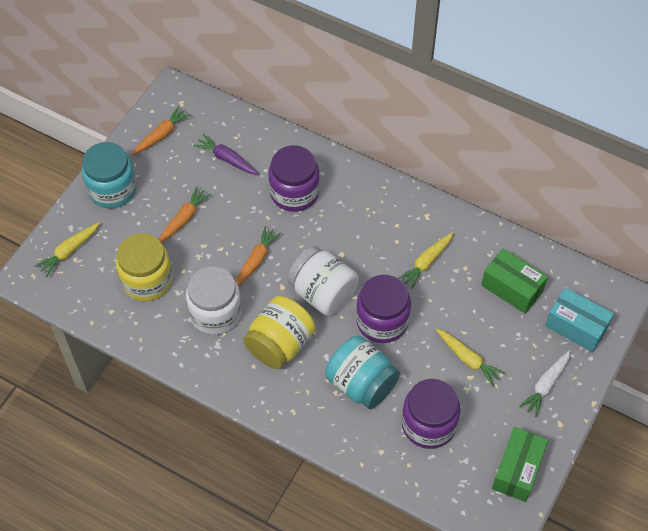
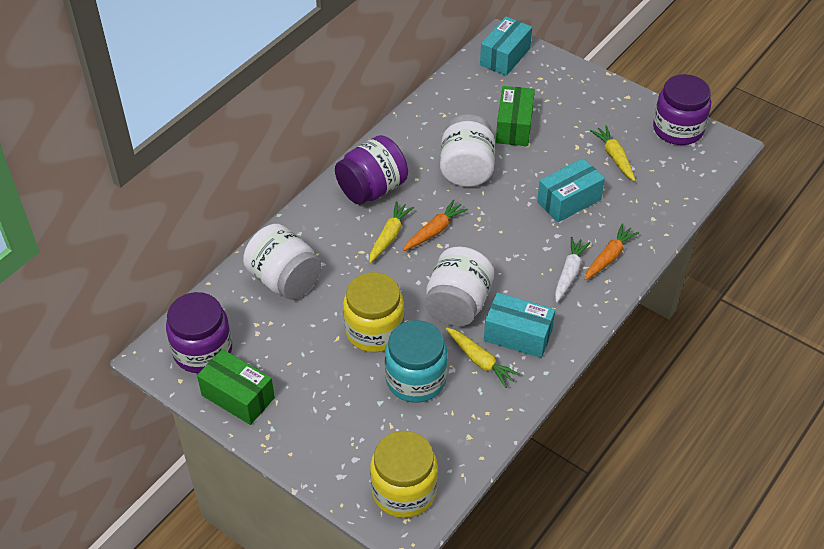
orange carrot: [132,106,191,155] [159,186,211,243] [235,226,281,287] = 3 -> [403,199,468,251] [584,223,639,280] = 2
purple carrot: [193,134,258,174] = 1 -> none = 0
turquoise box: [545,287,614,352] = 1 -> [480,17,532,76] [484,293,555,358] [537,158,605,222] = 3
turquoise jar: [81,142,137,208] [325,336,400,409] = 2 -> [385,320,448,403] = 1
white jar: [186,266,242,335] [287,246,359,316] = 2 -> [243,224,322,299] [425,247,494,326] [440,114,495,187] = 3

